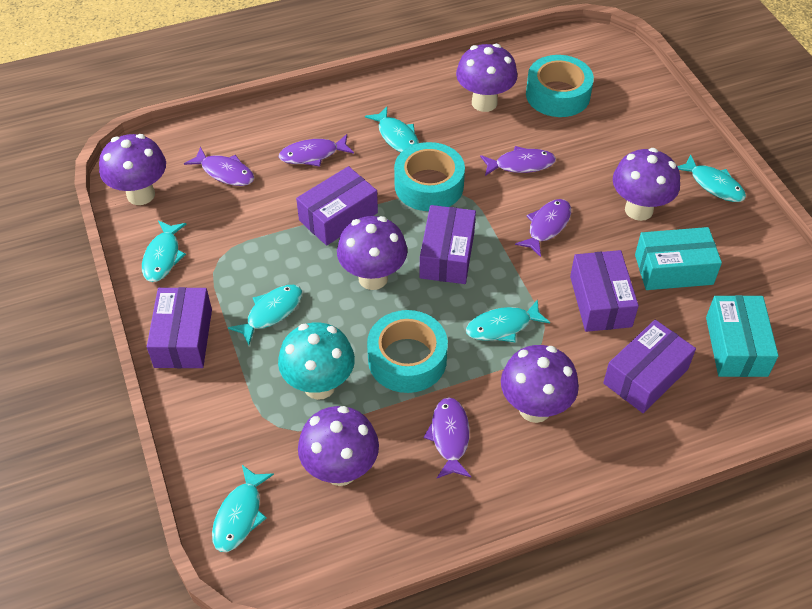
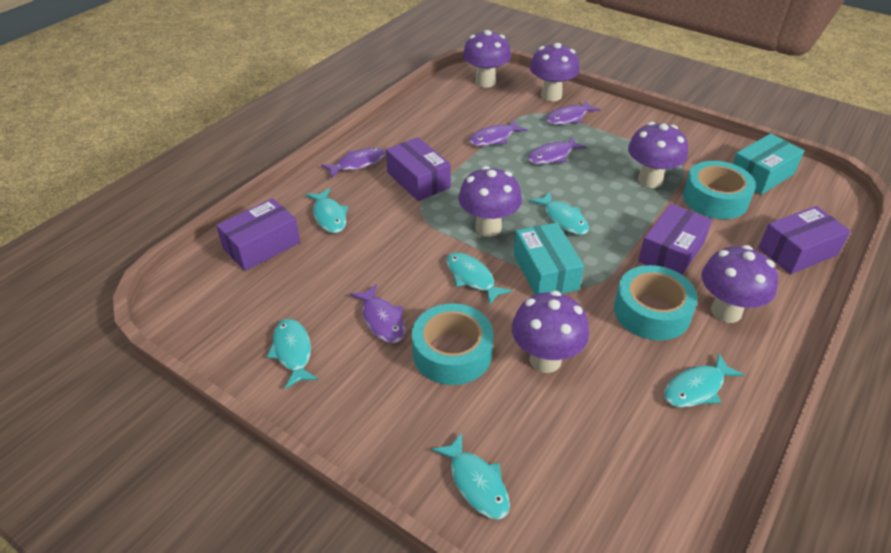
purple box: [147,287,212,368] [296,166,378,246] [419,205,476,284] [570,250,639,332] [603,320,696,413] = 5 -> [216,198,300,271] [386,137,451,201] [638,204,712,275] [758,206,851,274] = 4
turquoise mushroom: [278,322,355,400] = 1 -> none = 0

